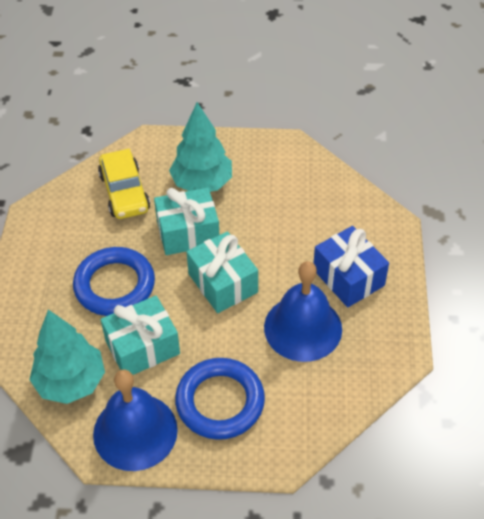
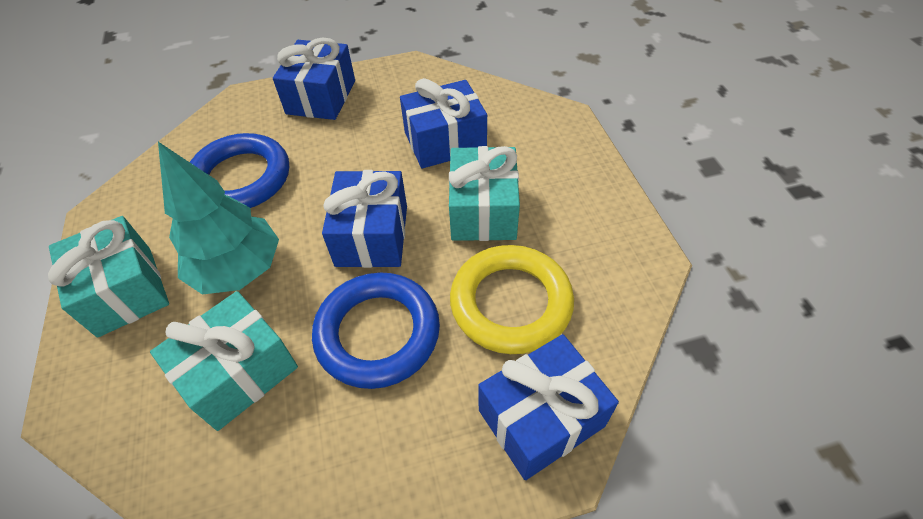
blue bell: [93,370,178,471] [264,261,342,362] = 2 -> none = 0
blue gift: [313,226,389,307] = 1 -> [273,37,355,120] [322,170,407,268] [400,78,487,169] [478,334,619,480] = 4
turquoise tree: [29,310,105,404] [169,102,232,192] = 2 -> [158,142,279,294] = 1
yellow car: [98,149,150,219] = 1 -> none = 0
yellow ring: none = 0 -> [450,245,574,354] = 1

